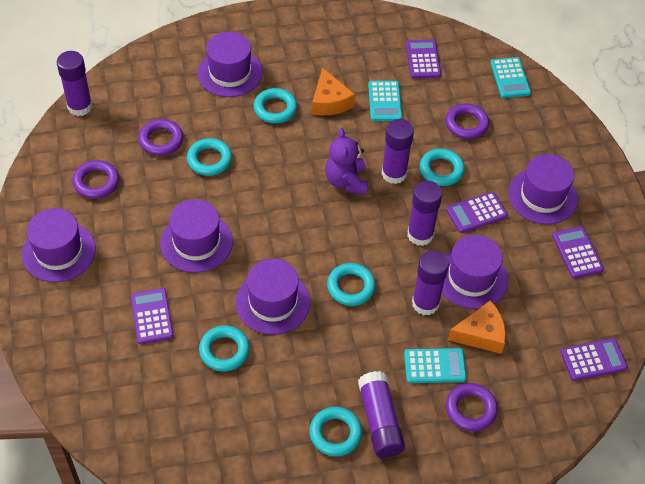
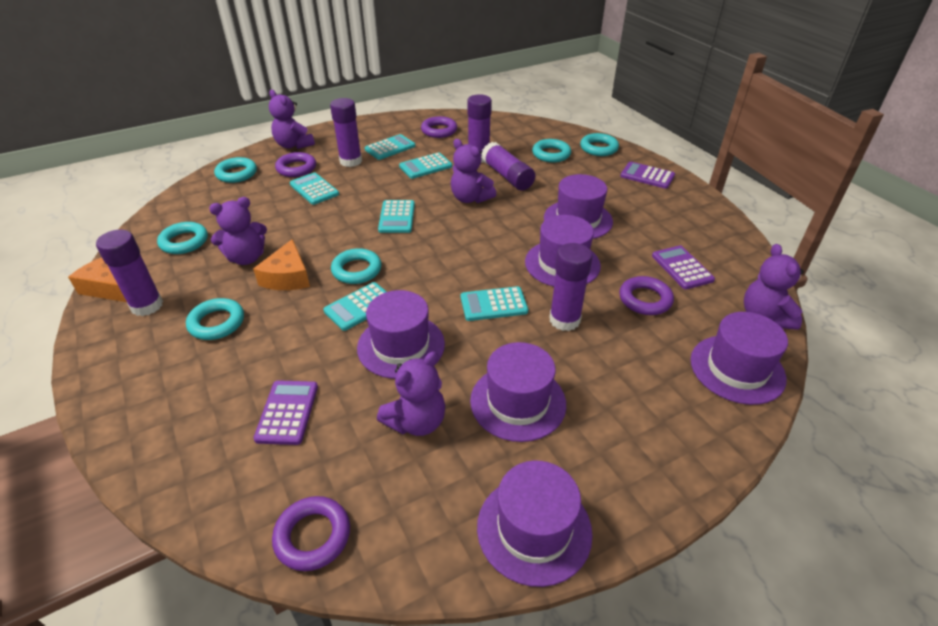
purple calculator: [130,288,174,344] [406,40,441,78] [446,192,508,233] [552,226,604,279] [561,338,628,381] = 5 -> [254,380,318,445] [620,162,675,189] [652,245,715,289] = 3
purple teddy bear: [325,128,368,195] = 1 -> [209,197,267,265] [269,90,315,149] [377,351,445,436] [451,139,496,203] [744,244,804,330] = 5
turquoise calculator: [368,81,402,121] [404,348,467,383] [490,57,531,98] = 3 -> [290,172,339,205] [323,282,387,331] [365,134,415,160] [378,200,415,233] [399,152,452,179] [461,286,528,321] = 6

